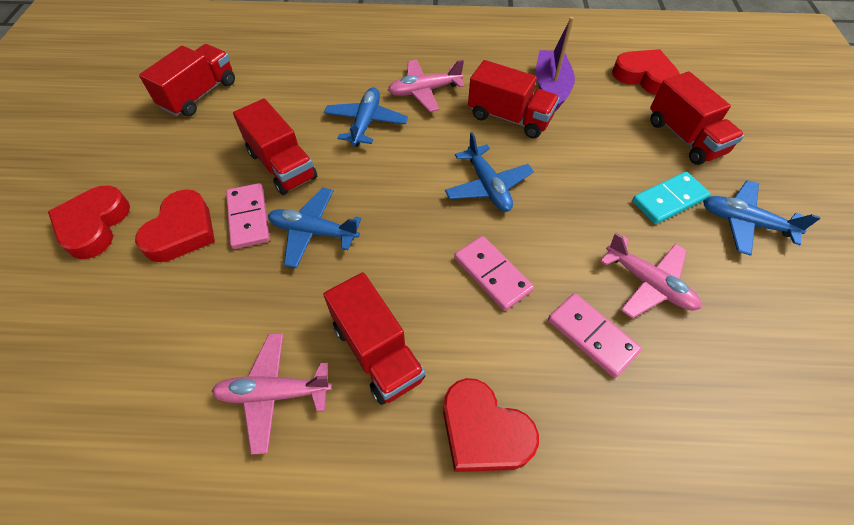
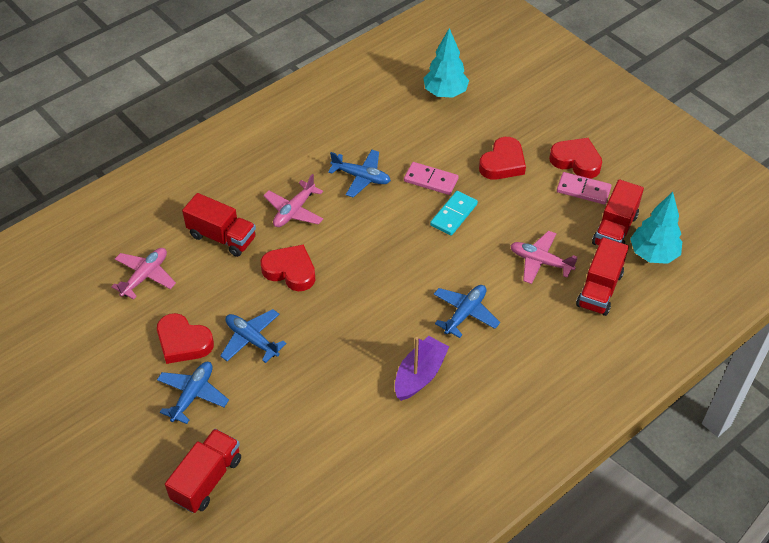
pink domino: [226,183,270,249] [454,236,534,311] [548,293,642,378] = 3 -> [404,162,459,195] [557,172,611,205] = 2
red truck: [139,44,235,116] [233,99,317,195] [323,272,425,405] [468,60,560,139] [650,71,744,165] = 5 -> [165,429,241,513] [182,193,256,257] [576,237,629,316] [592,179,644,246] = 4
turquoise tree: none = 0 -> [423,28,469,98] [630,192,682,264] = 2

